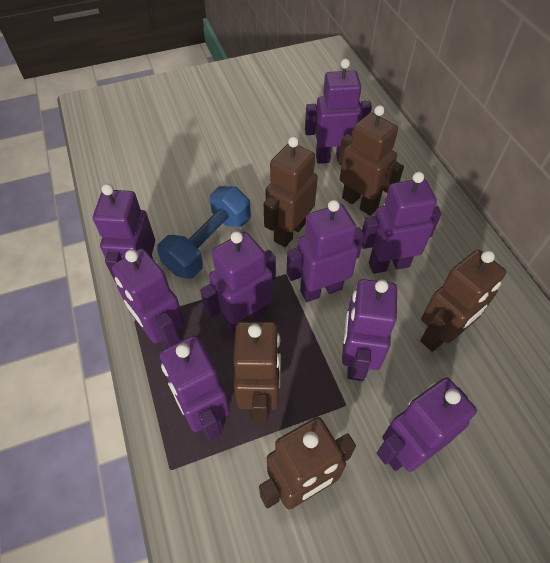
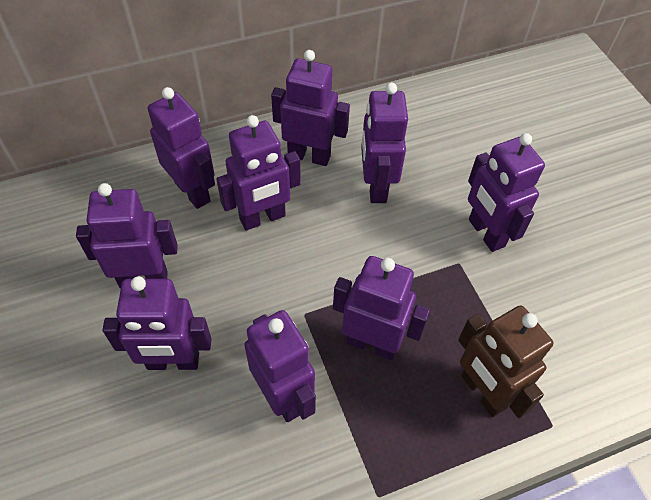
blue dumbbell: [157,186,251,279] = 1 -> none = 0
brown robot: [233,321,281,423] [259,417,356,510] [264,136,318,247] [338,105,404,216] [420,250,506,352] = 5 -> [458,305,553,418] = 1

